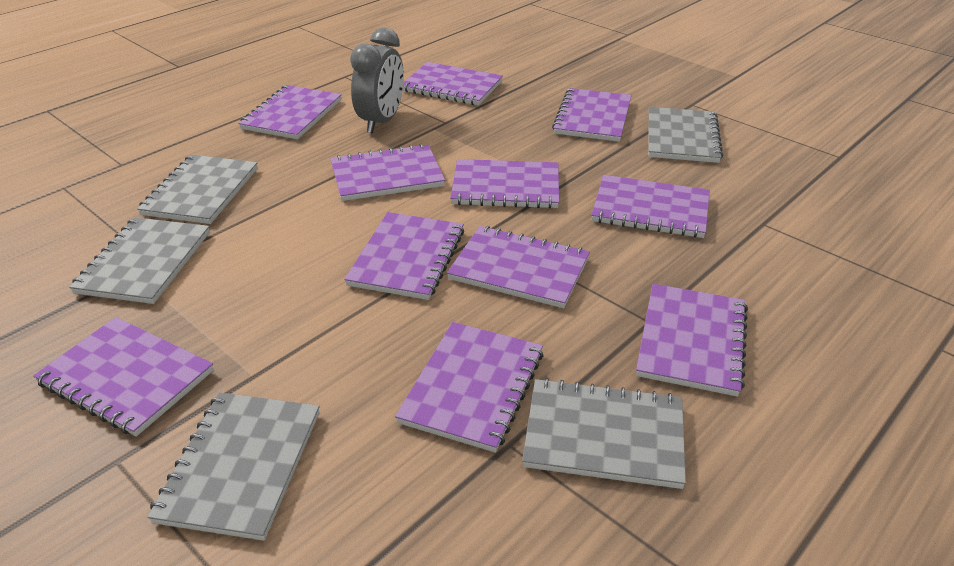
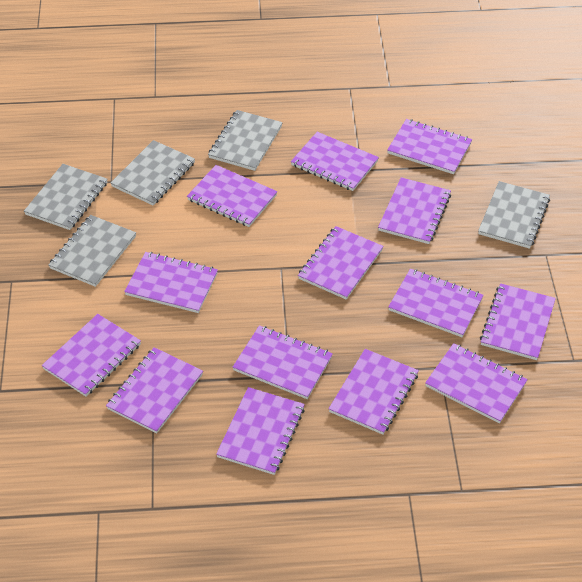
grey clock: [350,28,404,133] = 1 -> none = 0
purple notebook: [33,317,213,437] [238,85,342,139] [330,144,445,201] [344,212,464,300] [395,322,543,453] [403,62,503,106] [447,226,590,308] [450,159,559,209] [552,88,632,142] [591,175,710,238] [636,284,748,397] = 11 -> [42,314,141,397] [106,347,203,434] [124,252,218,313] [187,165,277,227] [216,387,305,475] [233,325,333,399] [291,132,379,191] [298,226,383,300] [329,349,419,434] [378,177,451,244] [387,119,472,174] [388,269,484,337] [425,343,528,423] [480,283,556,360] = 14

